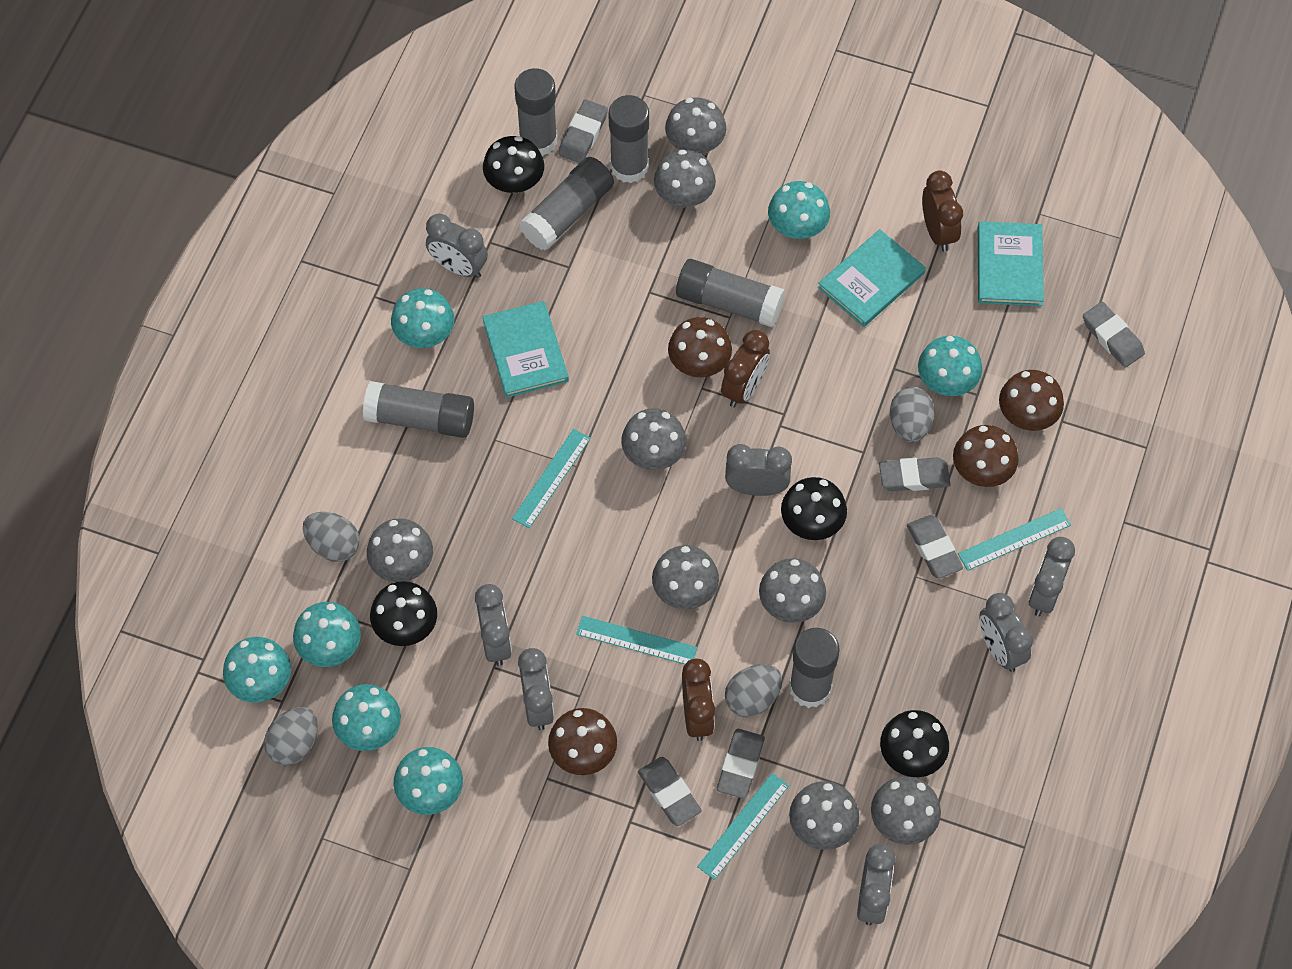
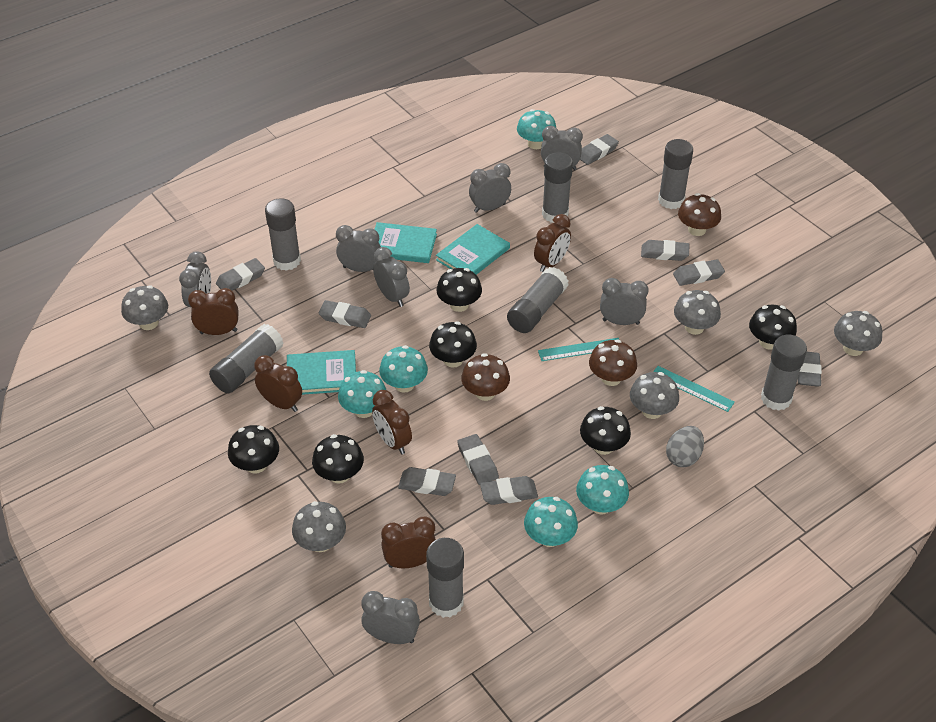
black mushroom: [370,581,437,646] [483,136,544,193] [781,477,847,540] [880,710,949,777] = 4 -> [228,425,279,474] [312,434,364,484] [429,322,477,368] [436,268,482,312] [580,406,631,455] [749,305,797,350] = 6
brown clock: [682,659,715,741] [721,330,770,408] [922,170,963,252] = 3 -> [188,288,238,335] [254,355,302,412] [372,390,412,455] [381,517,436,568] [534,214,571,272] = 5
brown mushroom: [548,708,617,775] [668,317,732,377] [953,425,1019,487] [999,370,1064,431] = 4 -> [461,353,510,401] [589,339,637,386] [678,193,721,236] = 3
grey egg: [264,707,318,765] [303,512,360,562] [725,664,782,717] [890,387,934,442] = 4 -> [666,426,704,467] = 1
grey eraser: [559,100,608,163] [638,757,702,826] [717,729,765,799] [879,457,950,491] [907,515,963,579] [1083,302,1145,368] = 6 -> [216,258,265,290] [319,300,371,328] [398,467,456,496] [457,434,499,485] [480,476,538,505] [580,134,619,165] [641,240,689,261] [673,259,725,286] [798,352,822,387] = 9
grey glue stick: [363,381,474,438] [514,68,557,156] [519,157,614,251] [609,95,649,183] [676,259,785,327] [789,628,840,708] = 6 -> [209,324,283,393] [265,198,301,271] [426,538,464,618] [507,267,568,333] [542,152,573,223] [658,139,693,209] [761,335,807,411] = 7
grey mushroom: [367,518,433,582] [621,408,687,470] [652,545,719,609] [654,149,716,207] [665,97,726,154] [759,558,826,623] [789,781,859,850] [871,776,941,845] = 8 -> [121,285,168,330] [292,501,346,552] [630,372,679,419] [674,290,721,335] [834,311,882,356] = 5
turquoise mushroom: [223,637,291,702] [293,602,361,667] [332,684,401,751] [391,288,455,348] [394,747,463,815] [768,181,830,239] [918,336,982,396] = 7 -> [338,370,386,418] [379,345,428,393] [517,109,556,149] [524,497,578,547] [576,465,629,514] = 5
turquoise ruler: [512,429,591,528] [576,616,697,664] [697,773,789,880] [958,508,1071,571] = 4 -> [538,338,619,361] [653,366,735,412] = 2

